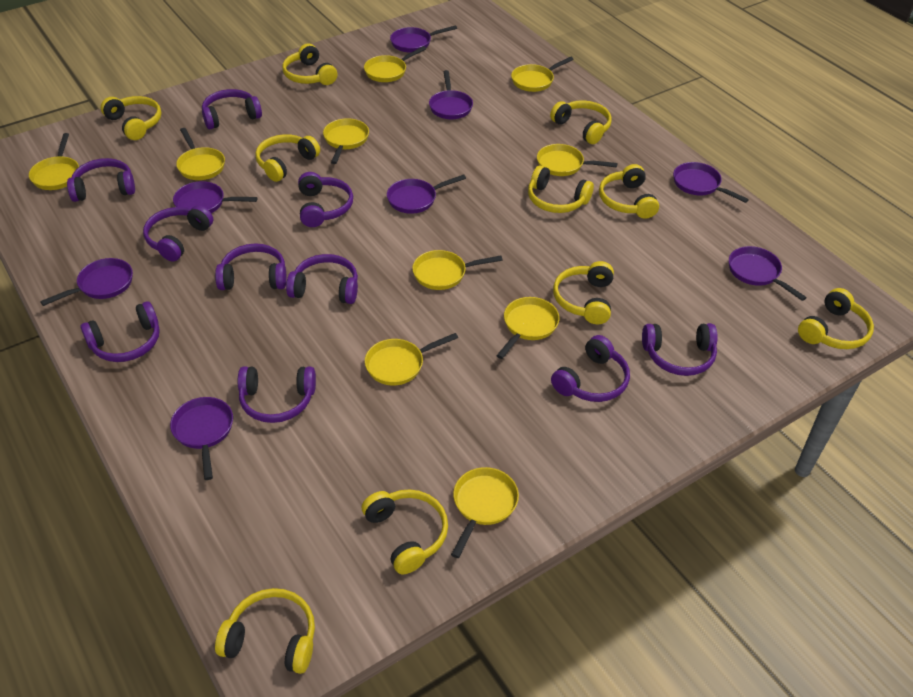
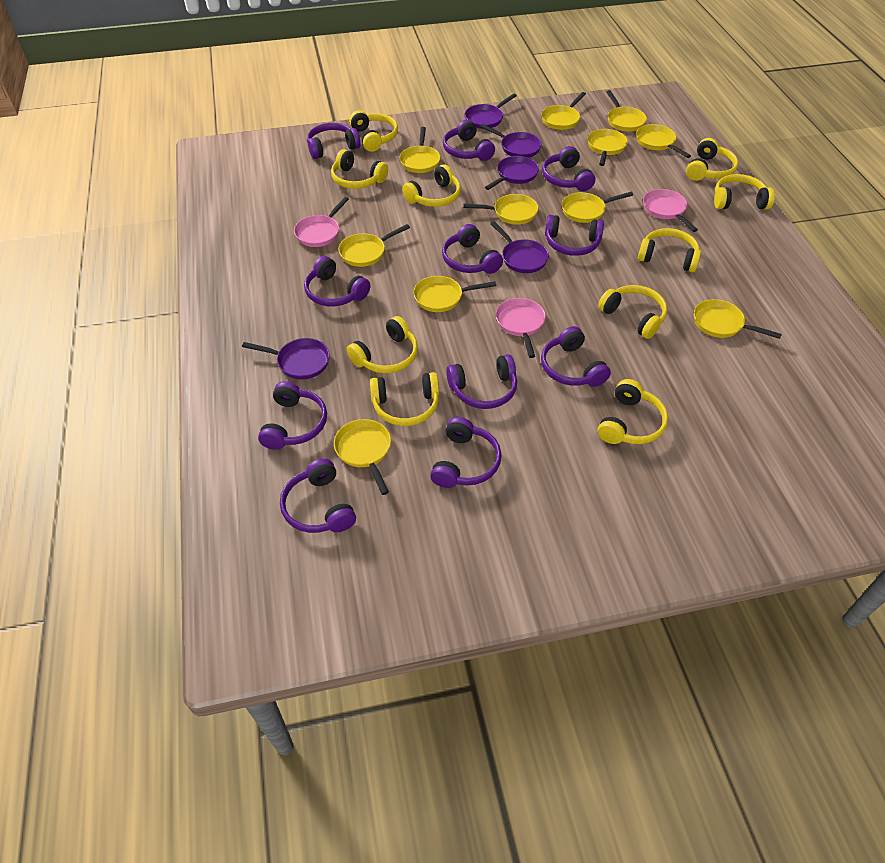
pink pan: none = 0 -> [294,197,349,247] [496,298,546,358] [643,189,698,232] = 3
purple headphones: [67,158,135,202] [80,301,160,362] [143,205,213,261] [202,89,262,129] [215,243,287,290] [238,366,316,423] [286,254,358,304] [298,172,353,227] [551,335,630,402] [642,323,718,376] = 10 -> [258,381,327,450] [280,458,356,533] [304,256,370,307] [307,123,361,159] [430,417,501,488] [442,224,503,274] [443,119,495,161] [446,354,517,409] [541,326,611,387] [542,146,595,191] [545,215,604,256] = 11
purple pan: [40,258,133,306] [170,397,233,480] [173,181,258,213] [387,174,466,214] [390,25,457,53] [429,70,473,119] [673,162,749,203] [729,246,807,301] = 8 -> [242,338,330,380] [465,93,517,129] [480,124,542,158] [485,156,539,190] [490,221,549,273] = 5
yellow pan: [29,133,79,190] [176,128,225,180] [323,118,369,164] [364,46,426,82] [365,333,458,386] [412,250,502,290] [451,467,519,558] [496,297,560,359] [511,57,574,92] [537,144,617,176] = 10 -> [334,419,391,495] [338,224,410,267] [399,127,440,173] [413,276,496,312] [463,194,538,225] [541,92,586,130] [562,192,633,223] [587,129,628,166] [606,90,647,132] [636,124,691,158] [694,299,782,339] = 11

